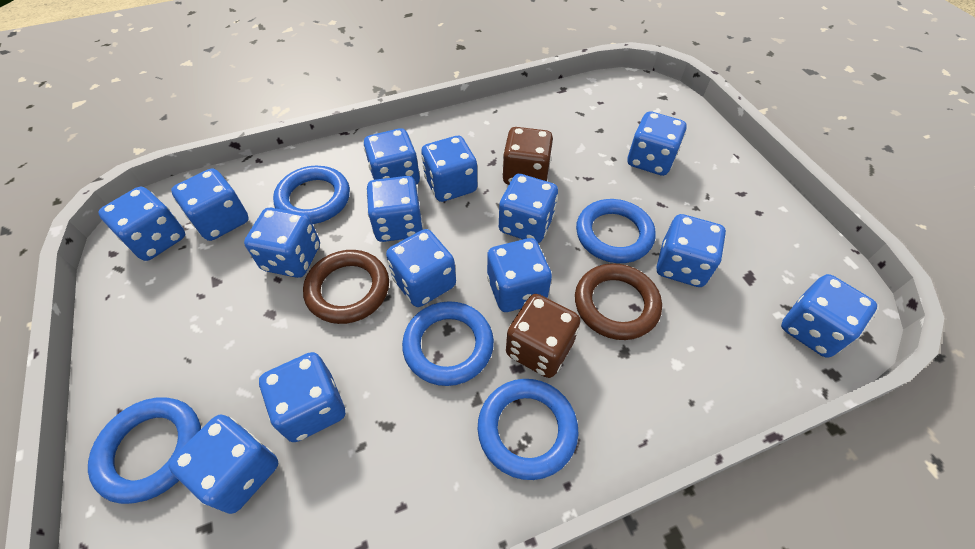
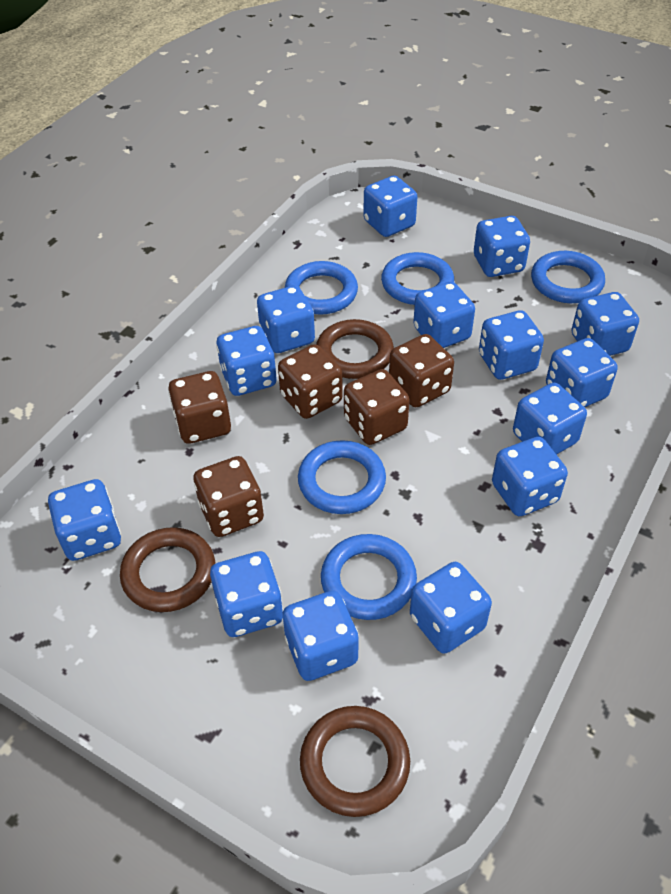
brown dice: [502,127,553,185] [506,294,581,378] = 2 -> [168,371,231,444] [193,456,264,537] [278,344,343,419] [344,369,410,445] [389,334,454,407] = 5
brown ring: [303,250,389,324] [575,263,662,340] = 2 -> [120,527,215,612] [300,706,410,817] [316,319,394,379] = 3

